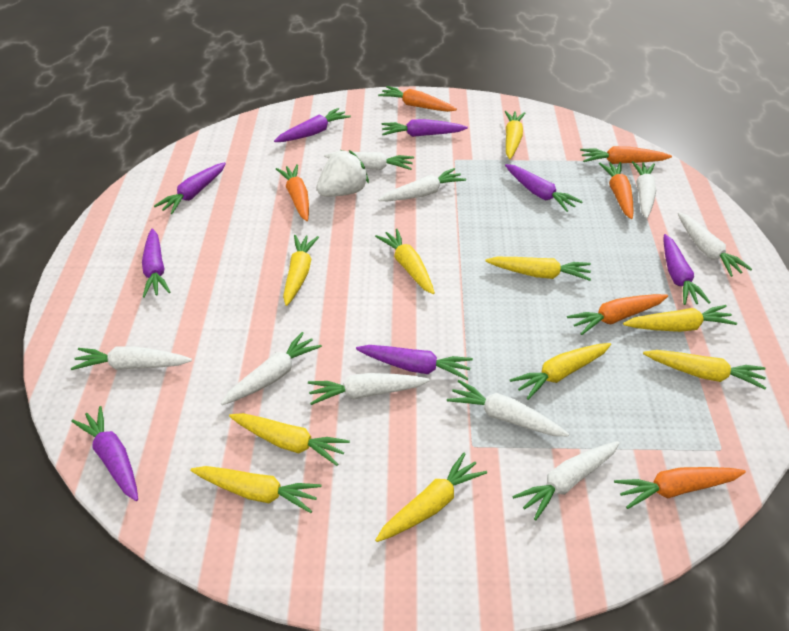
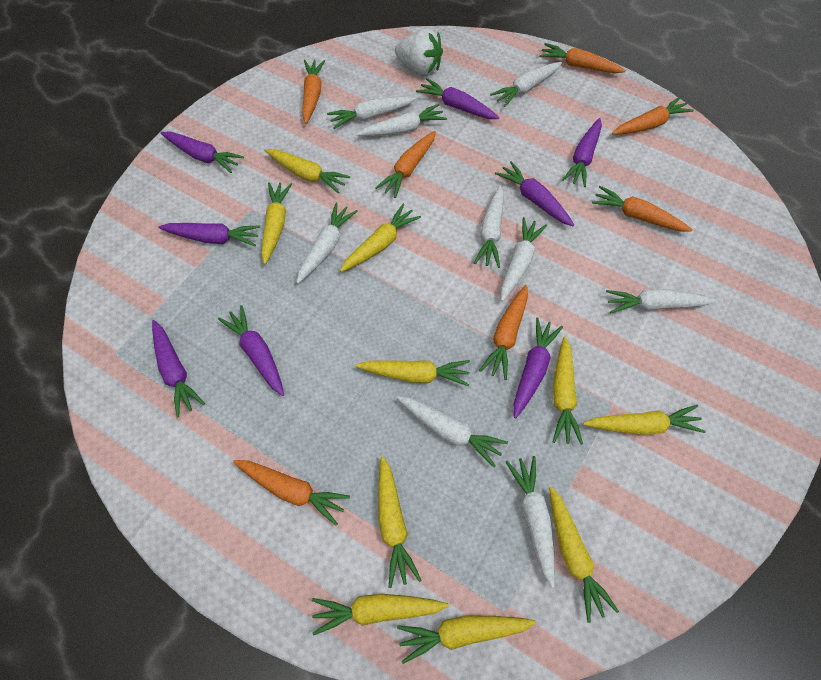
orange carrot: [276,164,309,221] [378,86,457,112] [567,294,668,335] [580,146,672,164] [599,162,634,219] [614,467,746,509] = 6 -> [233,460,350,525] [302,60,325,123] [375,131,436,198] [479,285,528,380] [539,43,626,73] [592,186,693,232] [612,97,694,135] = 7

